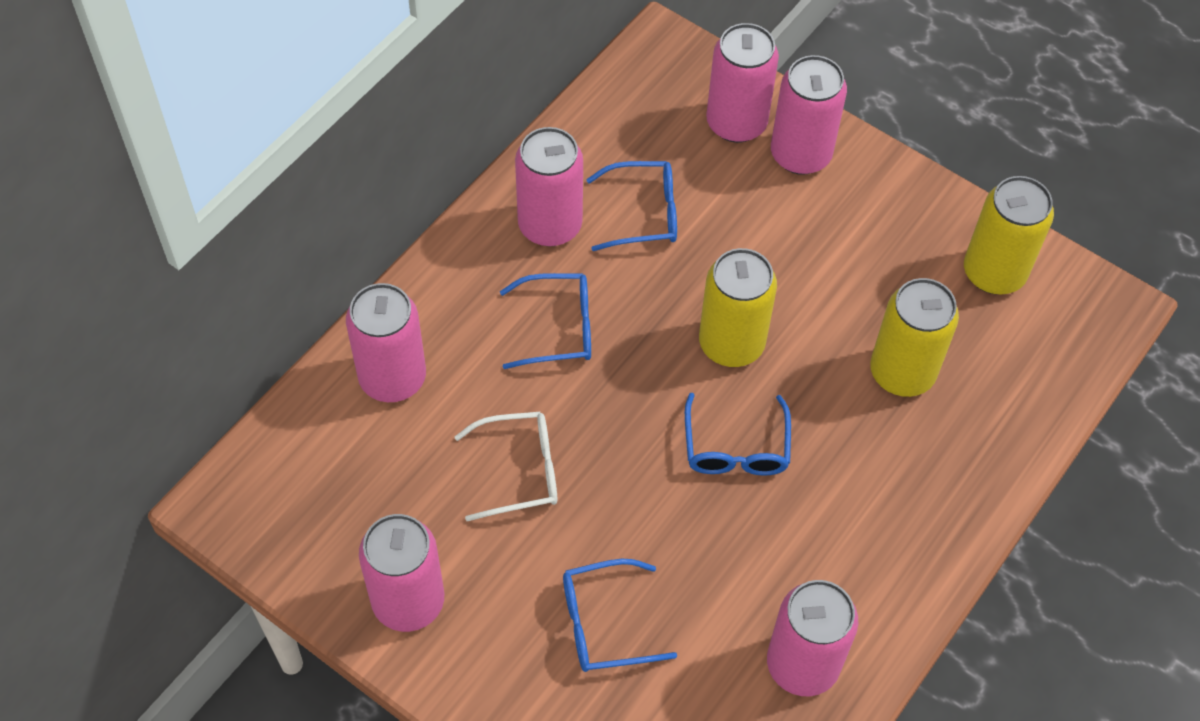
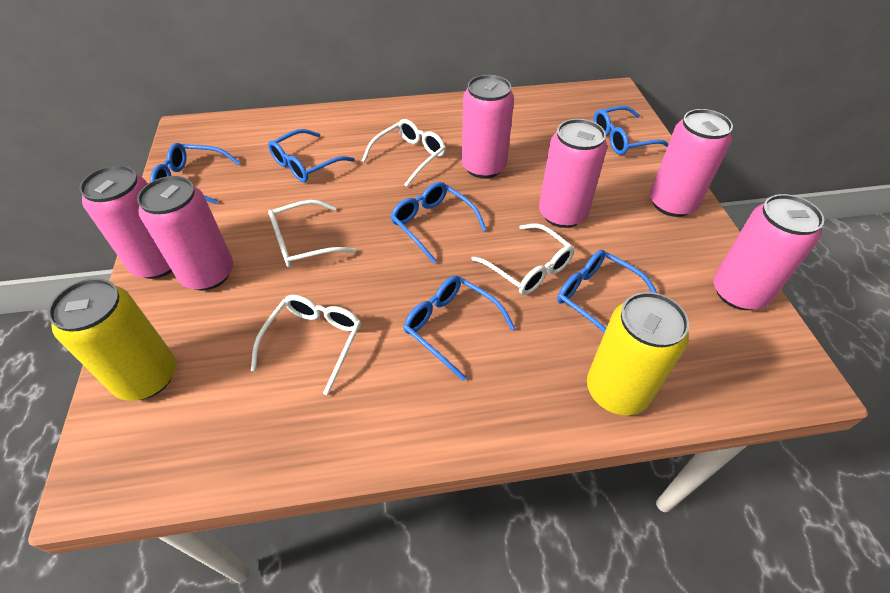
blue glasses: [500,273,591,369] [563,559,677,672] [586,161,677,251] [685,393,791,476] = 4 -> [150,143,241,204] [268,129,355,183] [391,182,487,263] [404,276,515,381] [557,250,657,333] [593,106,669,155] = 6
white glasses: [454,412,557,521] = 1 -> [251,295,361,395] [268,200,356,267] [362,119,446,187] [471,223,575,295] = 4
yellow can: [699,248,777,367] [870,278,959,397] [964,176,1054,294] = 3 -> [48,278,176,401] [587,292,689,415] = 2

